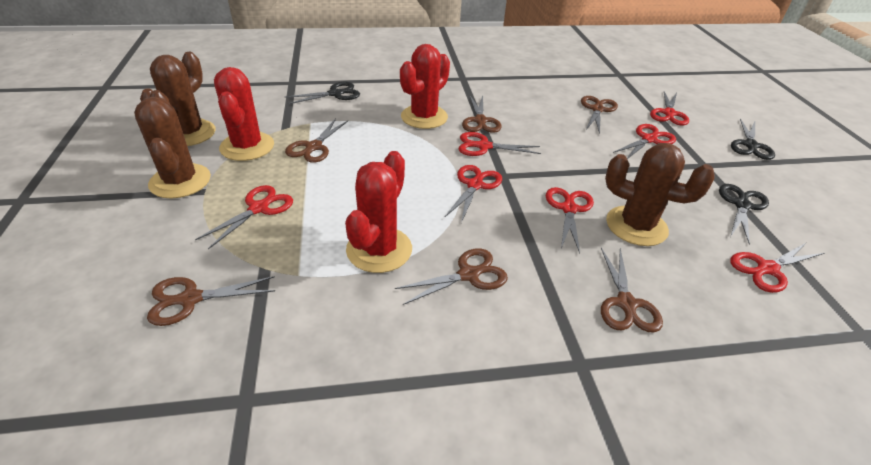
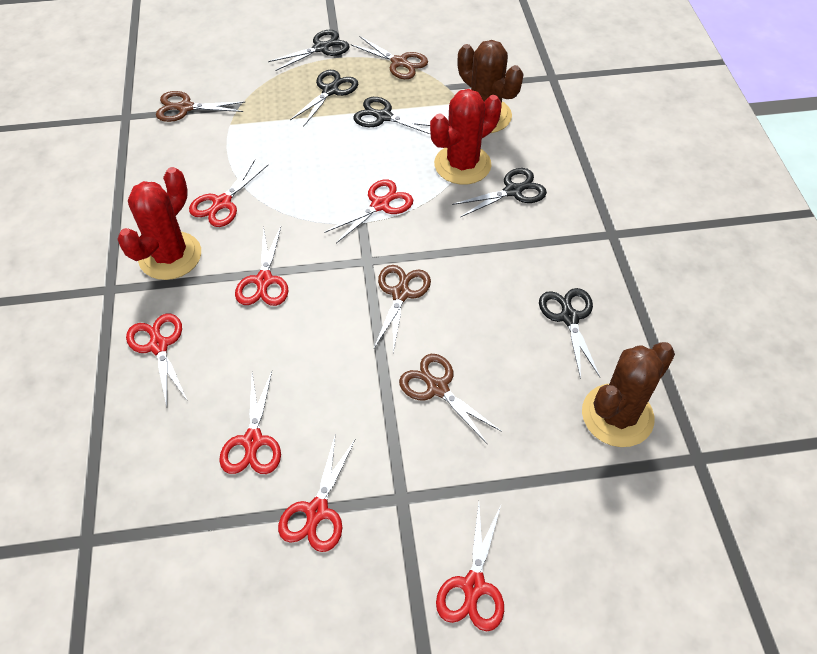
black scissors: [284,82,360,104] [719,184,769,245] [731,118,775,160] = 3 -> [268,30,350,71] [290,70,358,127] [354,97,431,135] [452,168,547,217] [539,288,600,380] = 5
brown cactus: [134,90,211,199] [140,52,216,146] [605,143,715,246] = 3 -> [458,40,524,133] [582,342,675,447] = 2
brown scissors: [147,276,275,326] [285,119,349,163] [395,248,508,305] [462,95,502,133] [581,96,618,134] [601,248,663,333] = 6 -> [156,91,245,122] [351,37,428,79] [374,265,431,352] [399,354,502,444] = 4
red cactus: [214,67,274,161] [345,151,412,273] [400,44,450,129] = 3 -> [117,167,201,280] [430,89,502,185] = 2

